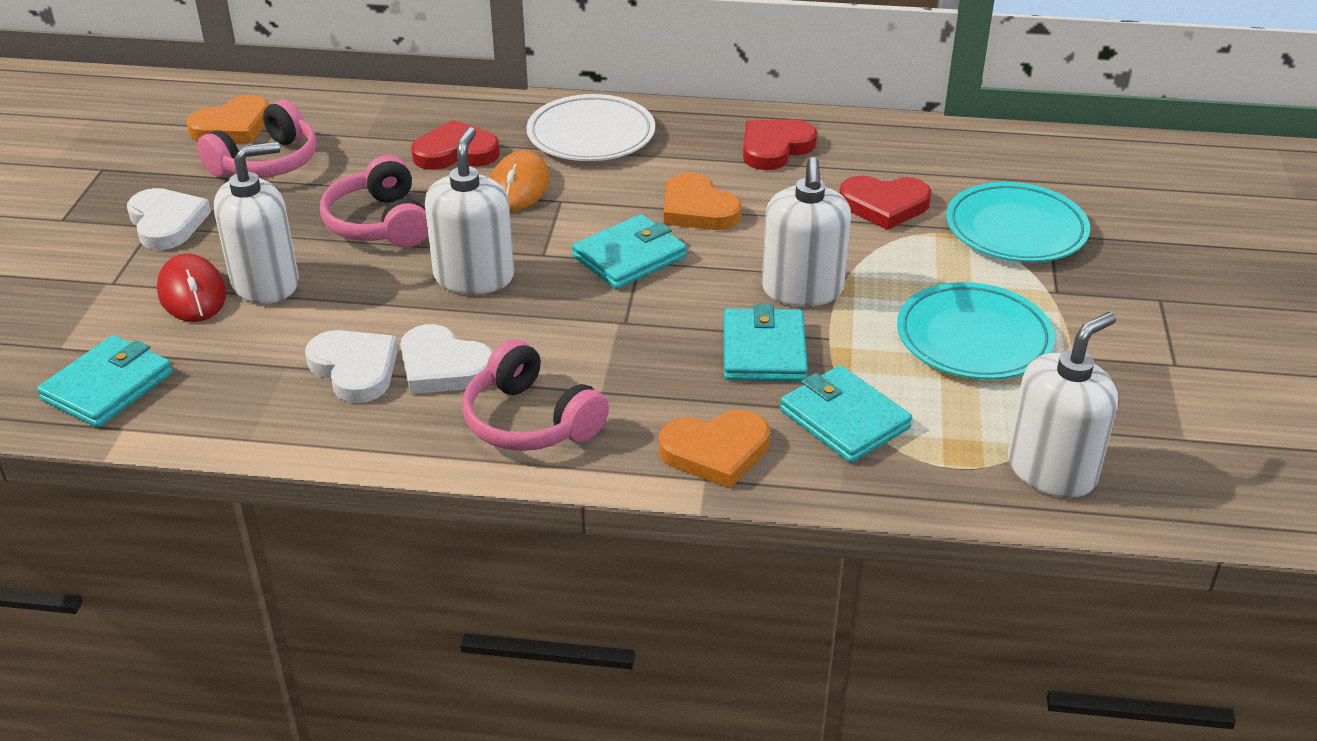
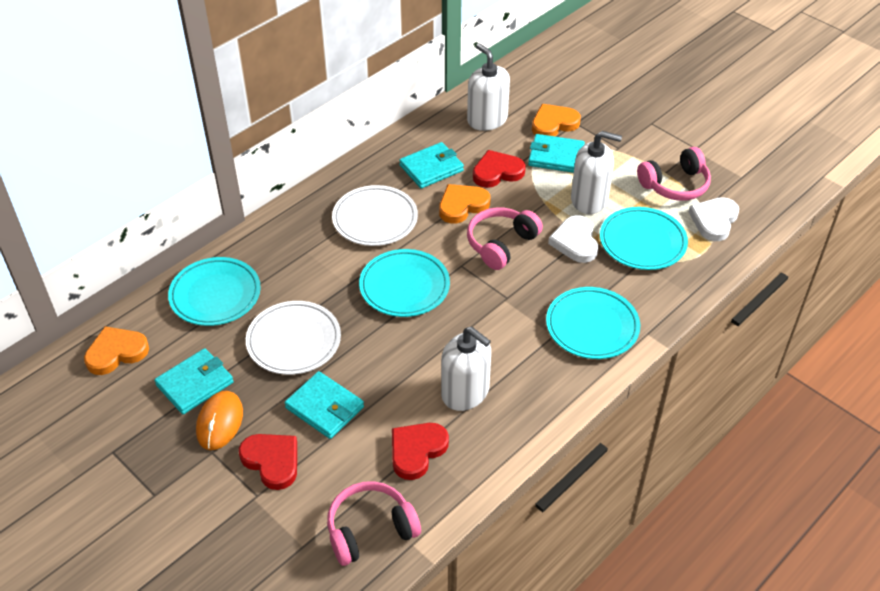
red mouse: [157,253,226,322] = 1 -> none = 0
turquoise plate: [897,282,1055,380] [946,182,1090,262] = 2 -> [168,257,261,326] [359,249,450,317] [546,287,640,359] [600,207,688,270] = 4
white heart: [127,188,211,250] [305,330,398,403] [400,324,493,394] = 3 -> [548,215,598,263] [689,197,739,241] = 2
white plate: [527,94,655,161] = 1 -> [246,301,341,375] [332,185,418,246] = 2
white soap dispenser: [214,142,299,304] [425,127,514,294] [762,157,851,307] [1008,312,1118,498] = 4 -> [441,326,491,411] [467,43,510,131] [571,131,622,214] = 3

